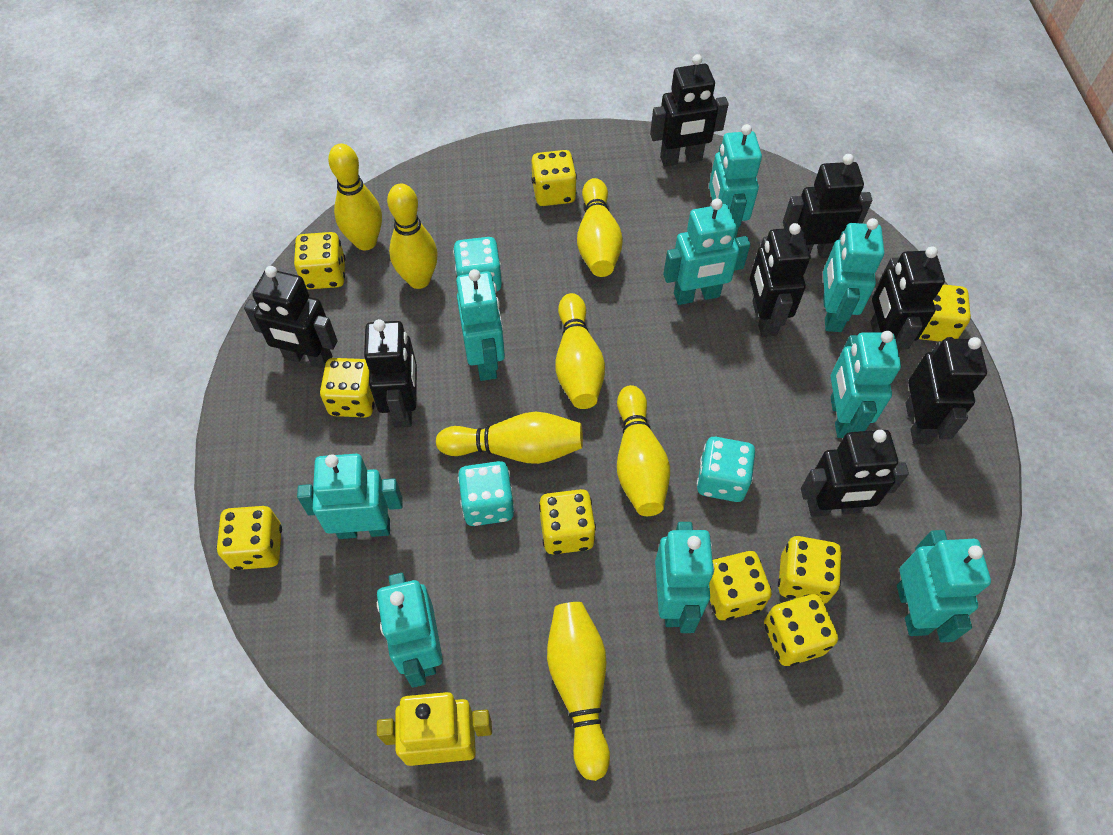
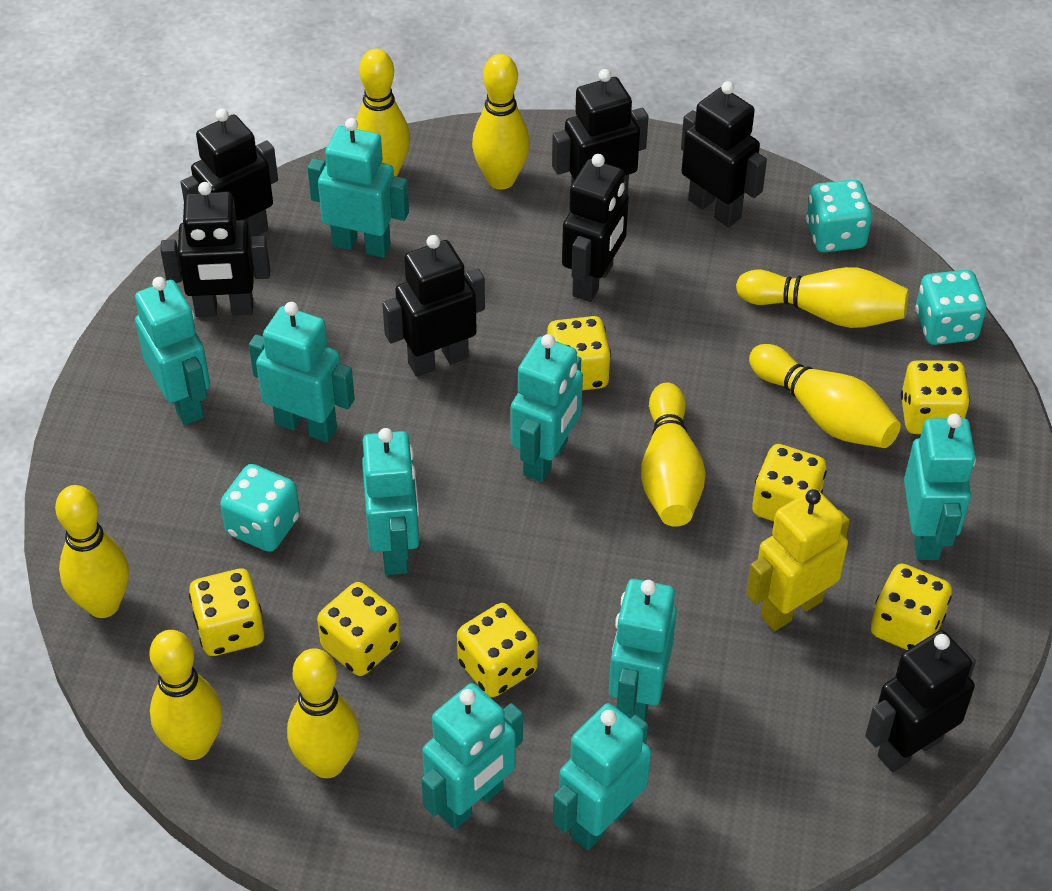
black robot: [244,266,338,369] [364,319,417,428] [650,54,729,167] [750,223,810,337] [783,154,872,259] [801,430,909,517] [870,246,945,353] [906,337,987,444] = 8 -> [160,182,270,317] [181,109,278,237] [382,235,485,377] [552,69,648,194] [562,154,629,302] [681,81,767,227] [865,630,976,772] = 7
yellow bowling pin: [328,144,382,251] [387,184,438,289] [436,412,583,464] [547,602,610,781] [555,293,605,409] [577,178,623,277] [617,385,670,516] = 7 -> [55,485,129,618] [150,630,222,760] [287,648,359,778] [356,49,410,177] [472,54,530,189] [641,383,706,527] [736,267,909,328] [749,344,901,448] = 8
yellow dice: [217,506,282,570] [294,232,346,289] [320,358,375,417] [531,150,577,206] [539,489,596,554] [709,551,772,620] [764,594,838,666] [778,536,842,604] [919,284,971,341] = 9 -> [189,569,264,656] [317,582,400,676] [457,603,538,697] [547,316,611,390] [752,444,827,521] [871,564,952,650] [901,360,970,434] = 7

